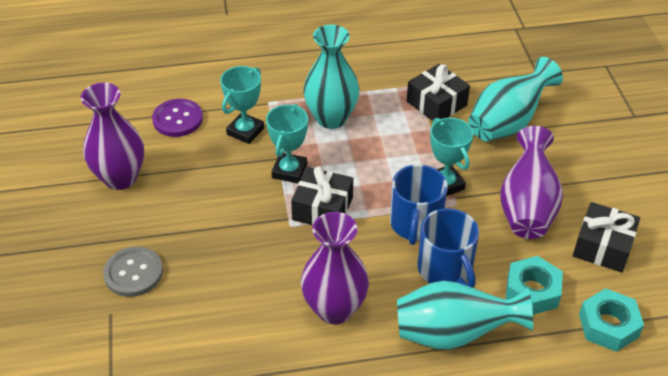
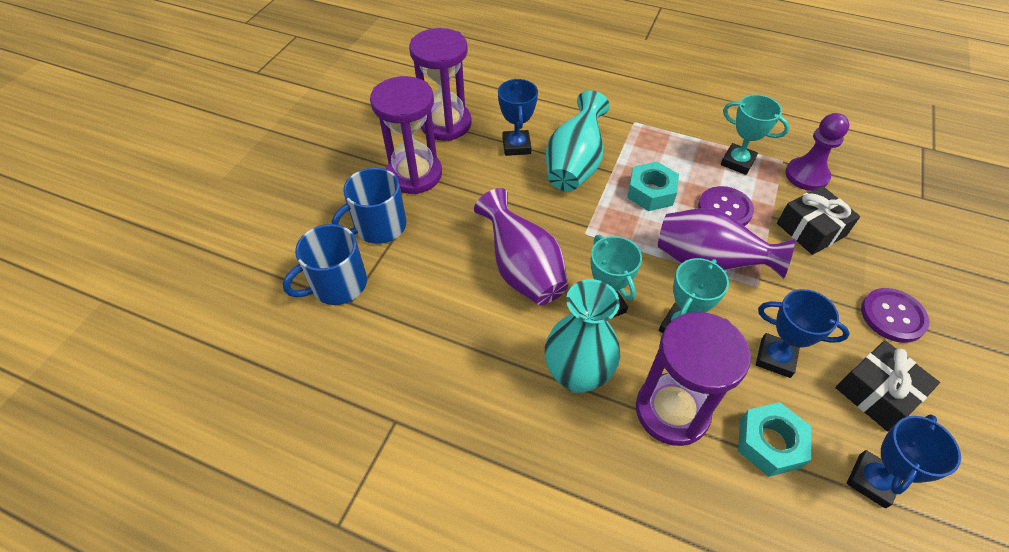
black gift: [291,166,353,226] [407,64,470,121] [573,202,640,273] = 3 -> [777,186,860,255] [835,340,940,431] = 2
blue trophy: none = 0 -> [498,79,538,156] [756,289,850,378] [847,414,961,508] = 3
grey button: [103,247,163,297] = 1 -> none = 0
purple button: [152,99,203,137] = 1 -> [698,186,754,226] [861,288,929,343] = 2
purple hourglass: none = 0 -> [370,76,442,194] [409,28,472,141] [636,312,751,446] = 3
purple pawn: none = 0 -> [785,113,849,191] = 1
purple vase: [81,83,144,190] [301,212,369,324] [500,126,563,239] = 3 -> [474,188,568,305] [658,208,795,279] = 2
turquoise vase: [303,25,359,129] [397,281,533,350] [468,57,563,141] = 3 -> [545,279,620,393] [546,90,610,191] = 2

